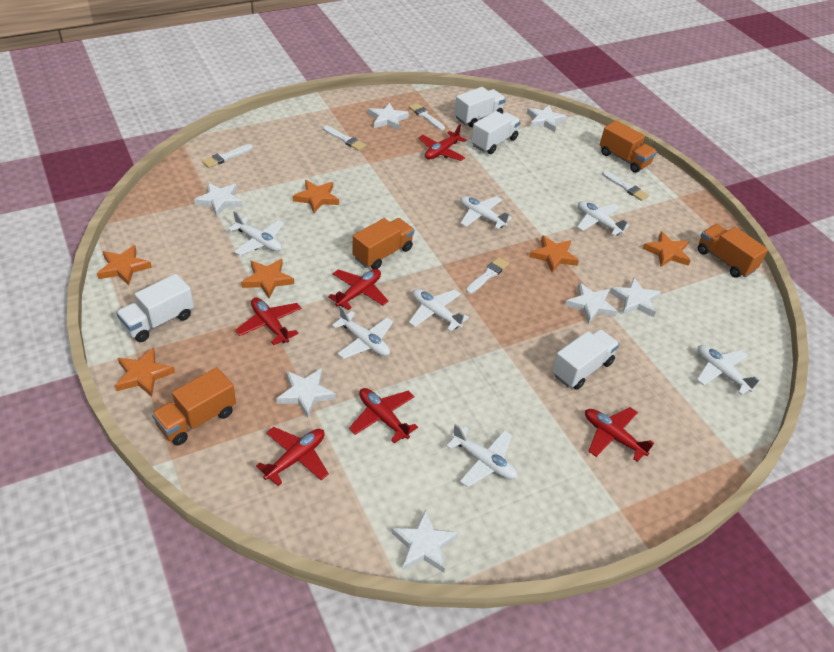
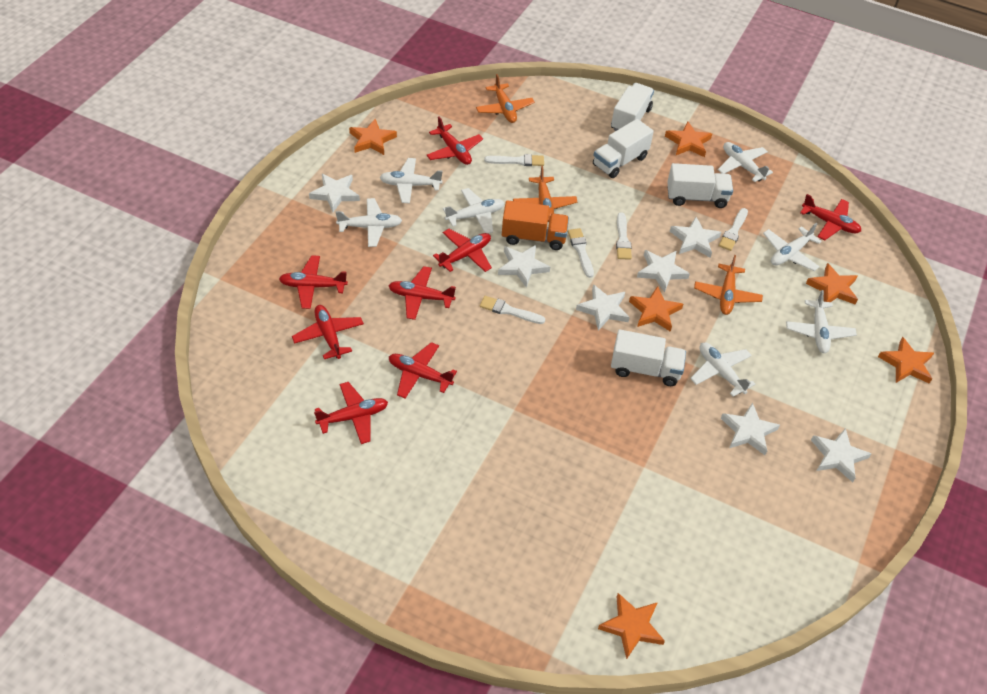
orange plane: none = 0 -> [476,74,535,123] [513,166,577,222] [694,255,763,315] = 3
orange truck: [152,367,236,446] [352,218,414,269] [600,120,657,173] [698,224,768,278] = 4 -> [502,200,569,250] = 1
red plane: [235,298,302,345] [256,427,329,486] [328,269,388,310] [349,388,418,444] [418,125,466,161] [585,407,654,462] = 6 -> [279,255,348,309] [292,305,364,359] [314,382,388,444] [389,266,456,320] [389,342,457,399] [426,117,483,165] [433,229,492,272] [800,194,861,240] = 8

